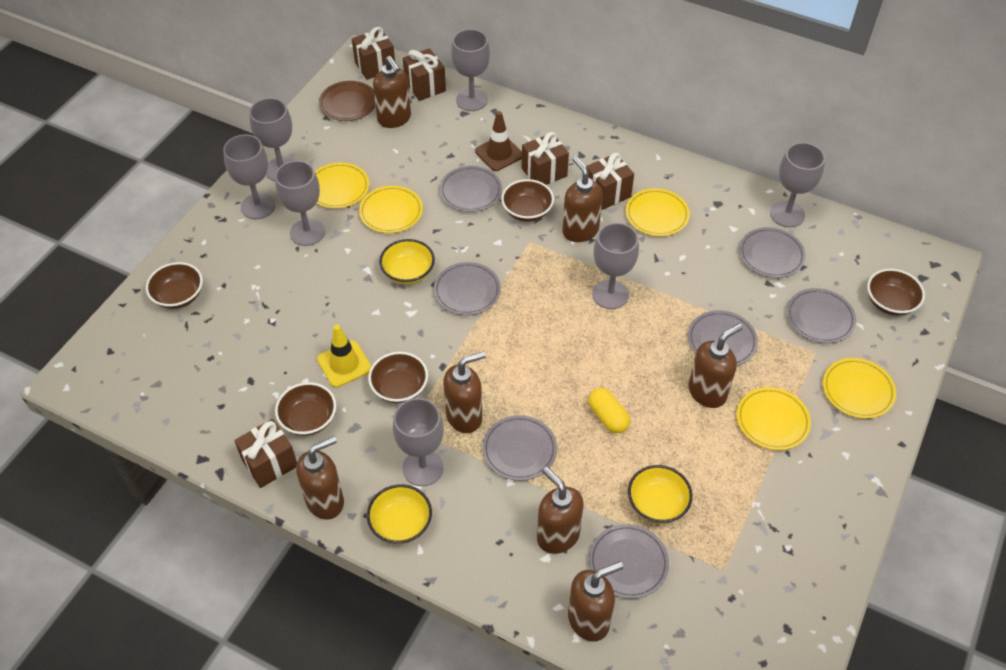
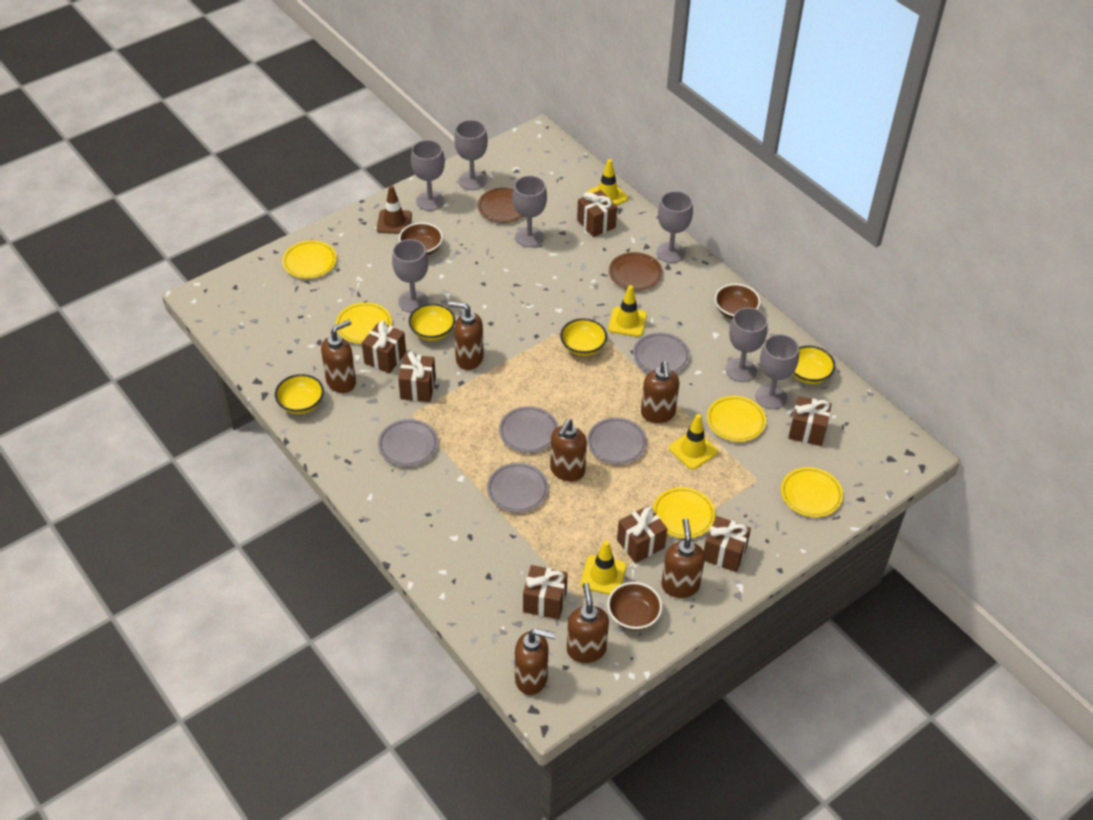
brown bowl: [146,262,203,309] [275,382,336,436] [368,352,428,403] [501,179,554,222] [867,269,925,316] = 5 -> [399,222,443,255] [607,582,662,631] [715,284,761,319] = 3
brown gift: [234,419,297,488] [352,27,395,80] [403,48,446,101] [522,132,569,185] [586,153,634,210] = 5 -> [362,321,406,374] [398,352,436,402] [523,565,568,620] [577,190,617,237] [617,505,668,563] [704,516,751,572] [788,396,832,446] = 7
brown plate: [319,81,376,121] = 1 -> [478,188,524,223] [609,252,663,291] = 2
grey plate: [434,262,501,315] [440,166,502,212] [482,415,557,481] [589,524,669,599] [688,310,758,366] [739,227,806,278] [787,288,856,343] = 7 -> [378,419,438,467] [487,463,549,513] [499,406,558,453] [587,418,647,465] [633,333,690,373] = 5
yellow bowl: [367,484,432,544] [379,239,435,285] [628,465,693,523] = 3 -> [275,374,324,414] [408,304,455,341] [560,318,607,356] [792,346,835,384] = 4
yellow capsule: [588,388,630,433] = 1 -> none = 0
yellow traffic cone: [317,325,371,388] = 1 -> [581,540,626,595] [587,159,628,205] [608,285,647,337] [669,414,718,469] = 4

